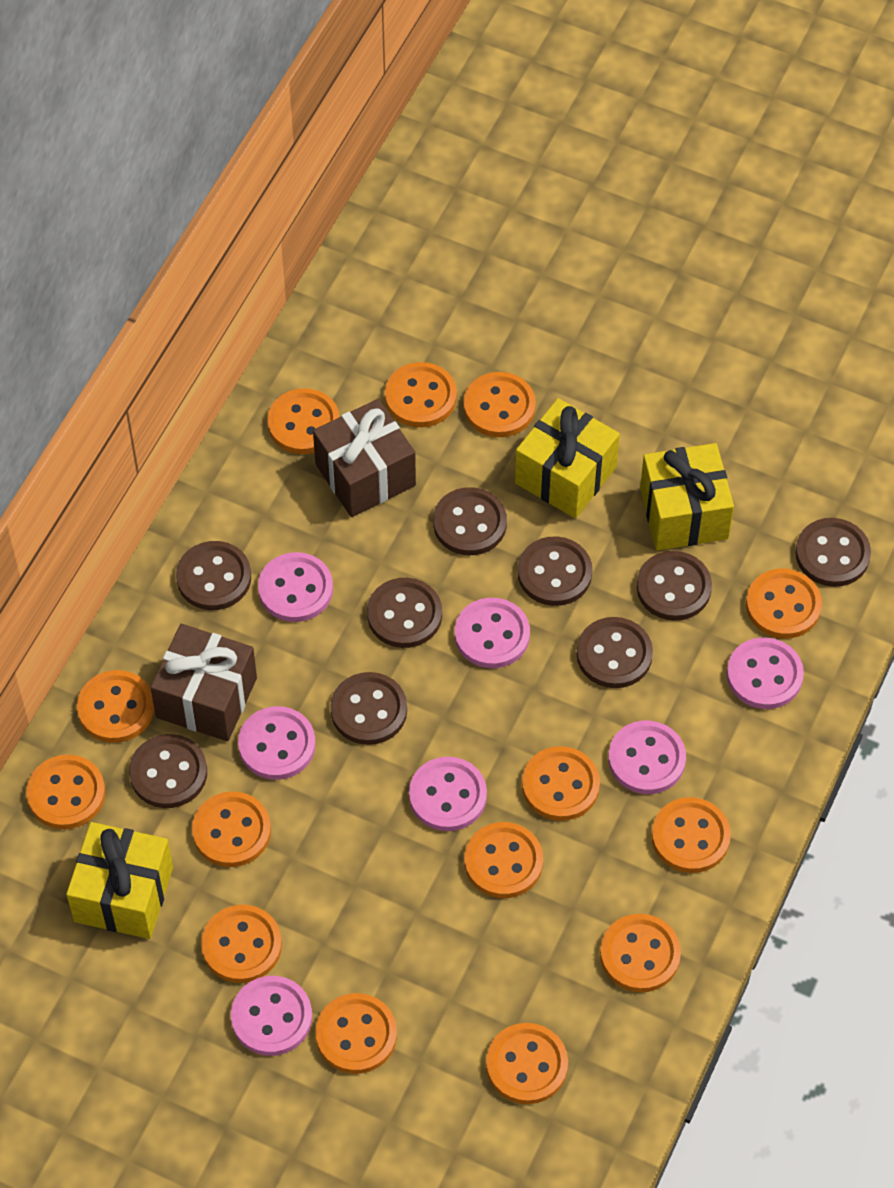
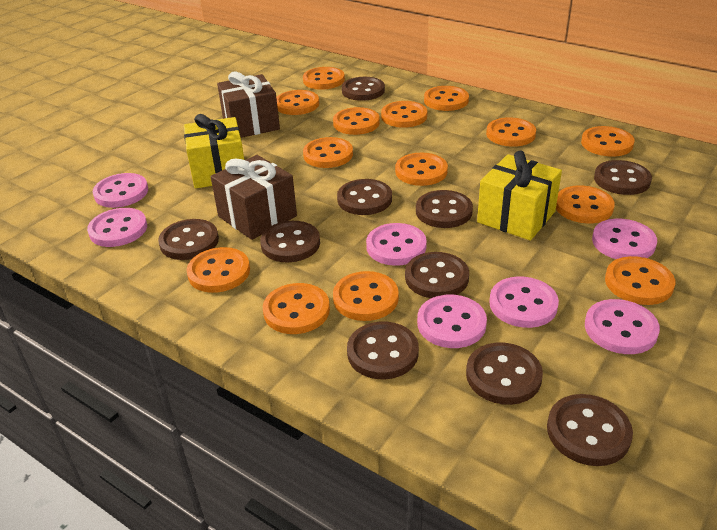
brown button: [129,734,207,808] [176,541,251,610] [330,672,407,745] [367,578,442,648] [433,487,507,555] [518,536,592,606] [577,617,653,688] [637,551,712,621] [795,518,871,587] = 9 -> [158,219,219,260] [260,221,320,262] [337,179,392,215] [342,77,385,101] [347,322,419,379] [405,252,469,298] [416,190,473,228] [466,343,543,405] [547,394,633,466] [594,160,652,195] = 10
yellow gift: [66,822,173,939] [515,398,620,518] [640,443,734,551] = 3 -> [184,114,244,188] [477,151,562,241] = 2

